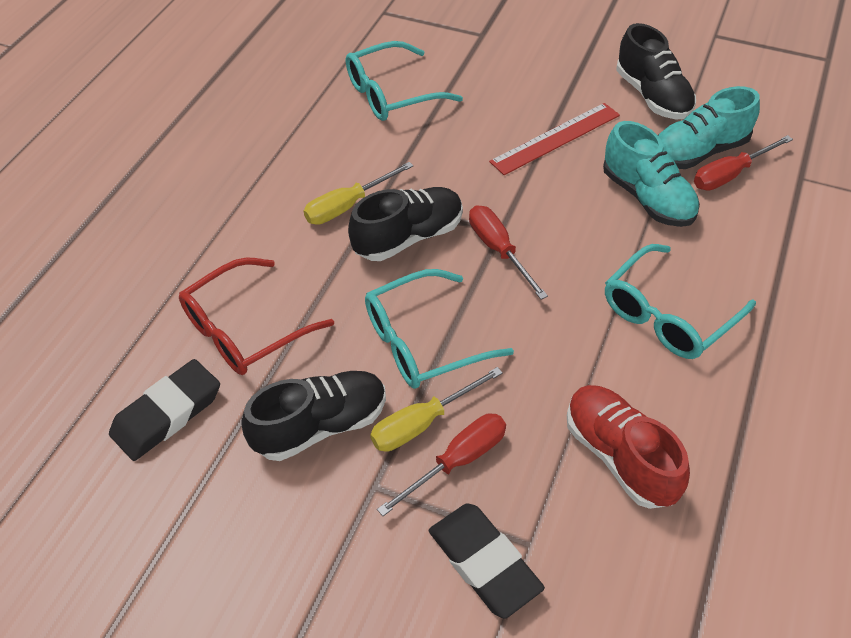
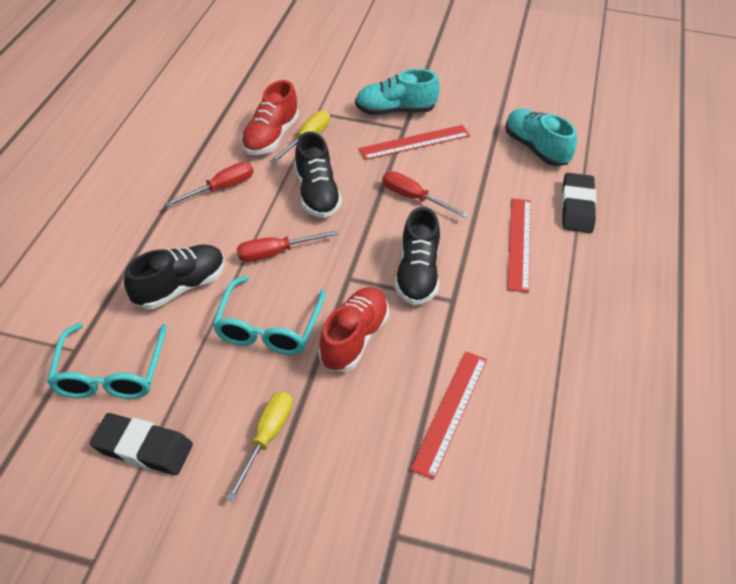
red glasses: [179,257,334,375] = 1 -> none = 0
red ruler: [489,103,620,175] = 1 -> [359,125,470,160] [410,351,487,480] [507,198,531,293] = 3
red shoe: [567,385,690,509] = 1 -> [241,80,299,155] [318,287,389,371] = 2
turquoise glasses: [346,41,463,121] [365,269,514,389] [605,244,756,359] = 3 -> [47,323,167,399] [213,276,325,355] = 2

